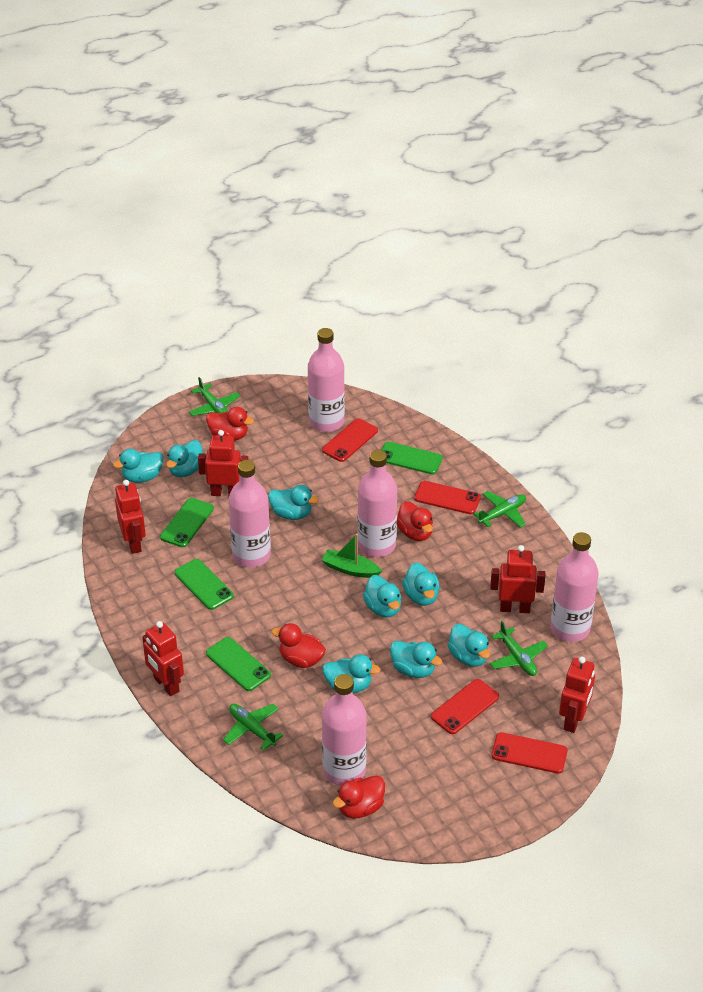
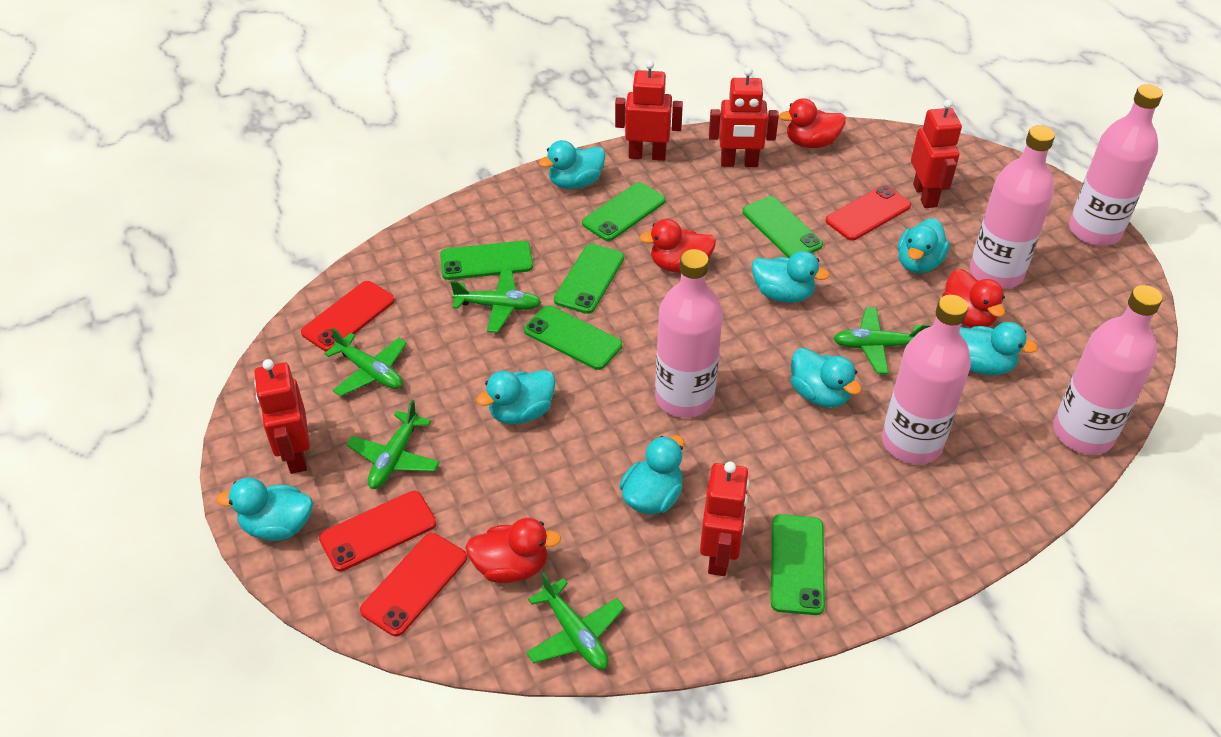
green boat: [322,534,382,578] = 1 -> none = 0
green phone: [160,498,214,547] [174,559,234,610] [206,637,271,691] [381,442,443,474] = 4 -> [440,241,533,280] [524,306,622,370] [554,244,624,314] [582,182,666,241] [742,196,823,258] [771,514,825,615] = 6
green plane: [189,377,240,416] [223,704,283,750] [473,491,526,528] [489,621,548,676] = 4 -> [324,328,407,397] [346,400,440,489] [450,269,541,332] [526,573,625,670] [833,307,930,374] = 5

